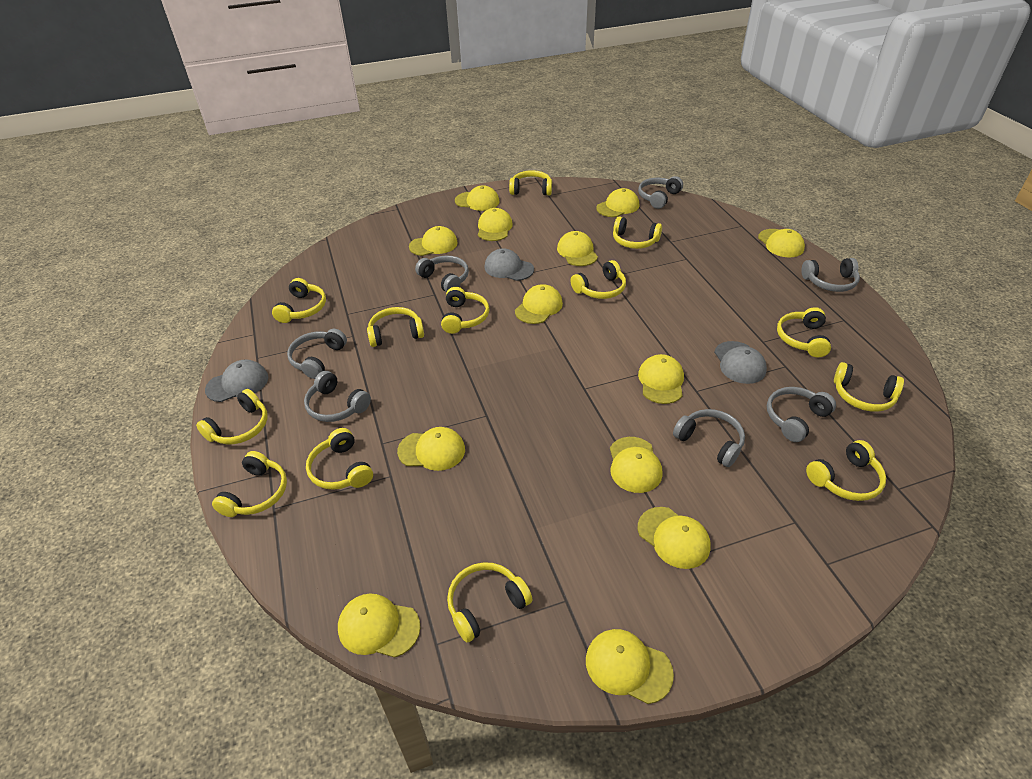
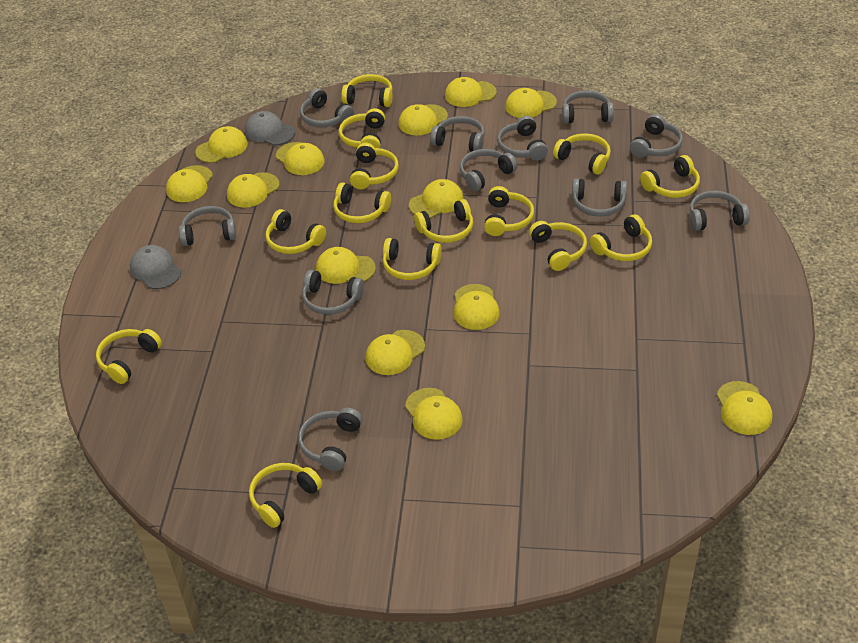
grey cap: [205,360,268,402] [484,248,534,281] [714,341,767,384] = 3 -> [130,245,181,289] [245,111,295,146] = 2
grey headphones: [287,329,347,379] [304,371,371,422] [415,256,469,292] [638,176,683,209] [673,409,745,467] [767,387,836,442] [801,258,860,292] = 7 -> [179,206,237,246] [298,408,362,471] [300,88,354,127] [302,270,364,315] [430,116,485,152] [460,149,517,191] [497,116,548,161] [562,90,614,123] [572,179,627,217] [630,114,683,158] [689,191,750,231] = 11
yellow headphones: [196,389,268,444] [212,451,287,517] [272,278,326,323] [306,428,373,490] [367,307,424,347] [441,287,489,334] [447,562,533,643] [509,170,552,195] [571,260,626,299] [613,216,662,249] [777,307,831,357] [806,440,886,501] [834,362,904,412] = 13 -> [96,329,162,384] [249,463,322,528] [266,209,326,254] [334,183,391,223] [339,108,385,148] [341,74,393,107] [350,142,399,189] [383,238,442,280] [414,199,473,243] [484,186,534,236] [529,221,587,271] [553,133,611,174] [590,214,652,261] [640,155,700,198] = 14

